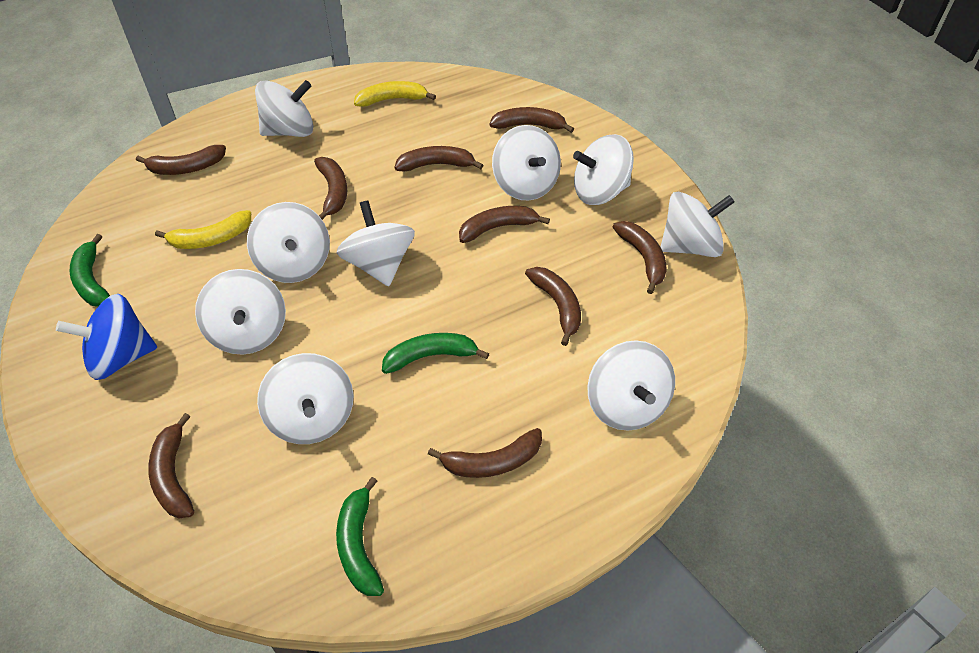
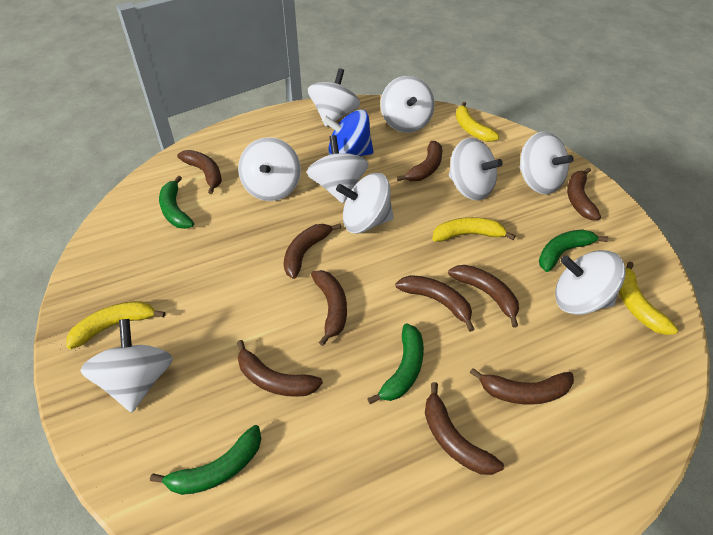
brown banana: [136,145,226,175] [148,413,194,518] [314,157,347,220] [394,146,483,172] [428,428,542,478] [459,206,550,243] [489,107,574,133] [525,267,581,346] [613,221,666,294] = 9 -> [177,150,222,194] [237,340,323,397] [284,224,341,279] [311,270,347,346] [395,275,474,332] [397,141,442,181] [425,382,504,475] [448,265,519,328] [470,368,574,405] [567,167,601,220] = 10
green banana: [69,234,110,307] [336,477,384,596] [382,333,489,374] = 3 -> [150,425,261,495] [159,175,194,229] [367,323,424,404] [539,229,608,272] = 4
yellow banana: [155,210,251,249] [354,81,436,107] = 2 -> [66,301,166,349] [432,217,516,242] [456,102,500,142] [619,261,678,335] = 4

